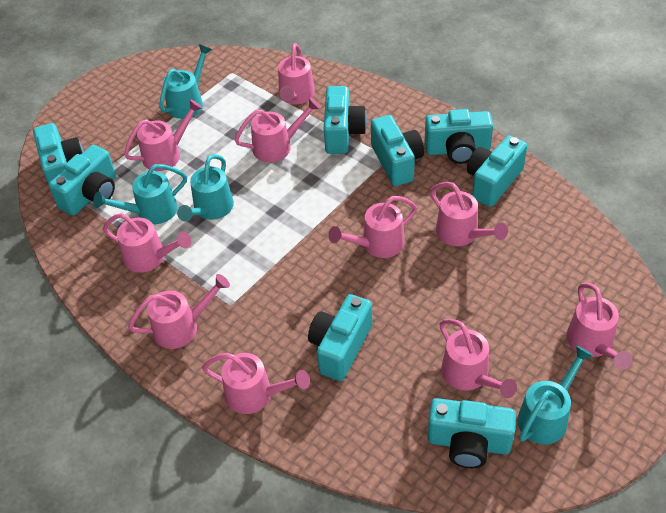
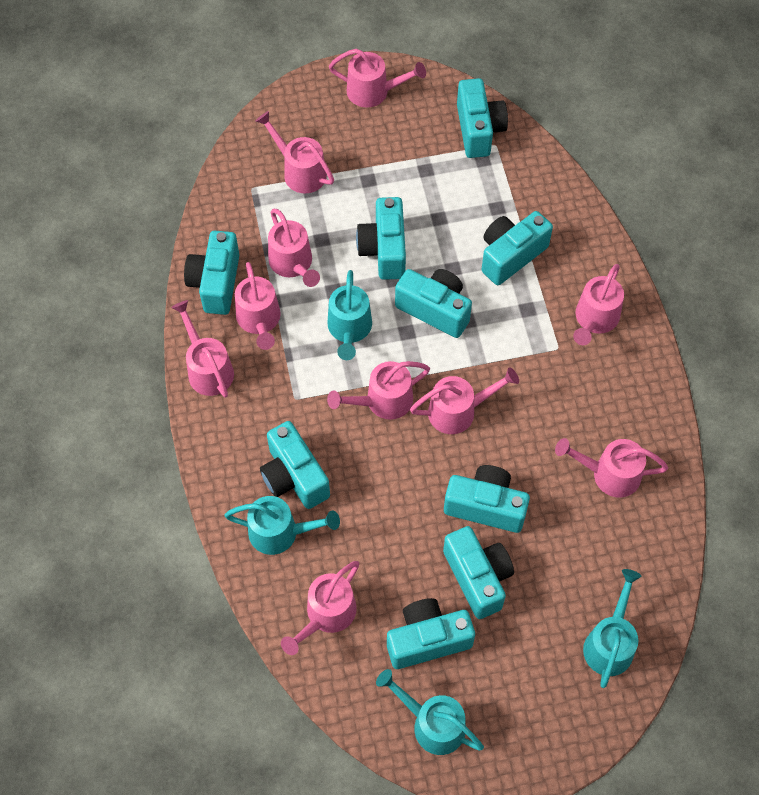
turquoise camera: [33,123,84,185] [49,145,116,216] [308,294,372,381] [324,86,367,154] [371,115,424,186] [425,109,493,164] [428,398,516,468] [467,135,527,207] = 8 -> [184,231,239,315] [260,421,330,509] [356,197,406,280] [387,598,475,669] [395,269,472,338] [443,526,514,619] [444,465,530,533] [457,78,508,158] [482,211,553,285] = 9

